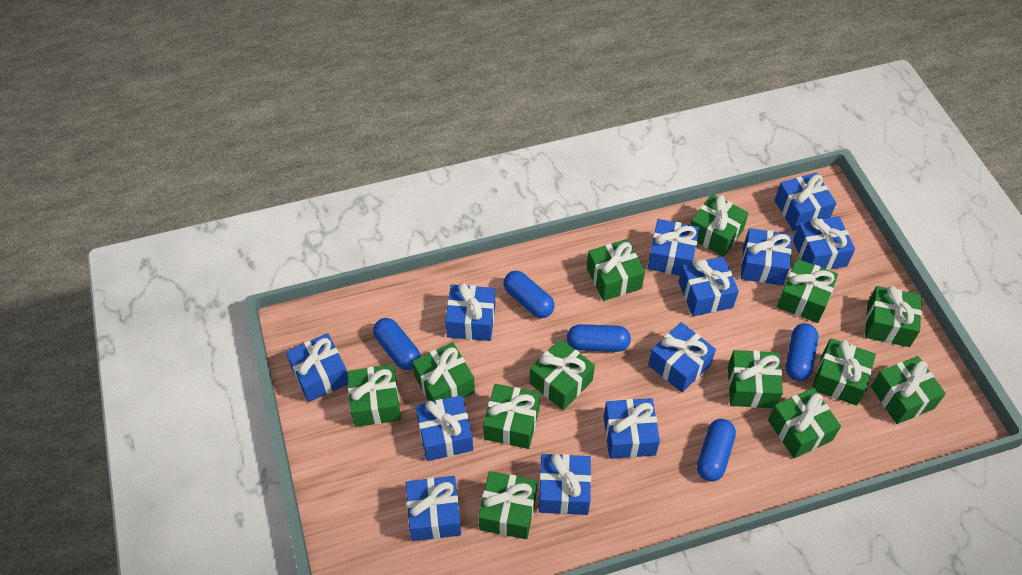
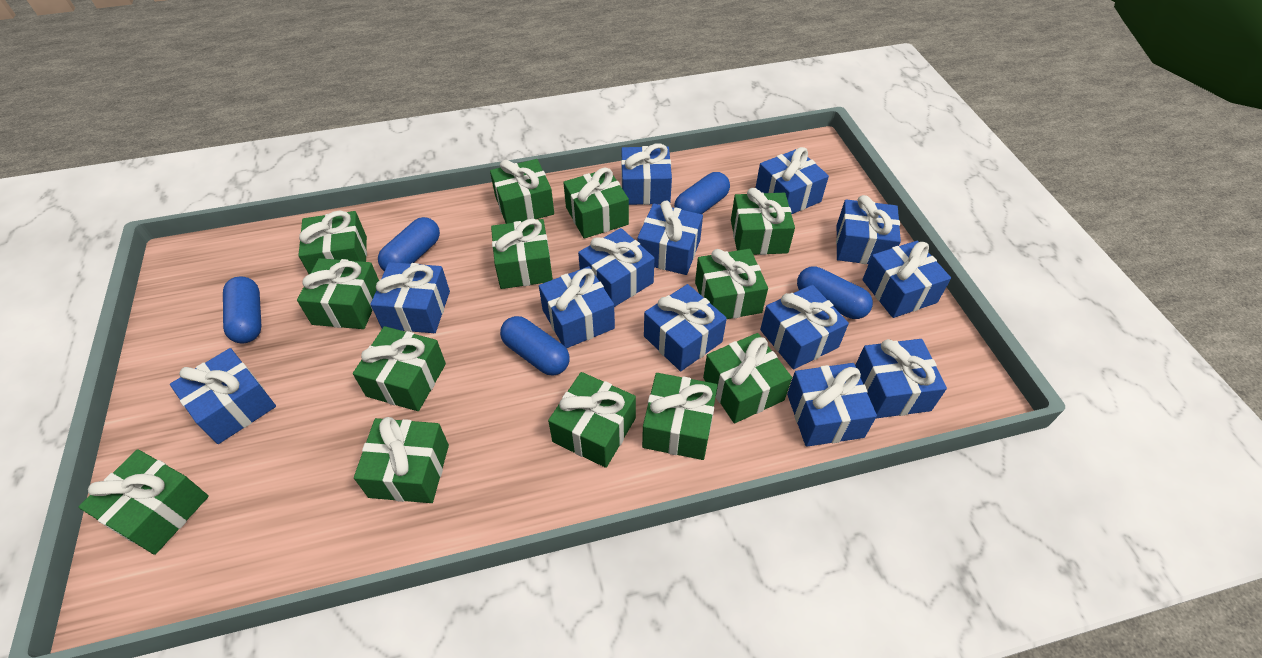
blue gift: [286,333,348,402] [406,476,461,541] [415,395,473,461] [445,283,495,341] [539,454,591,515] [604,398,660,459] [647,219,699,276] [648,322,716,393] [679,257,739,316] [741,228,792,286] [774,173,836,231] [793,216,855,270] = 12 -> [170,348,276,444] [371,262,450,333] [539,266,615,348] [578,228,655,307] [621,143,672,205] [637,200,703,275] [644,284,727,371] [755,147,829,214] [760,285,849,370] [787,363,877,447] [836,195,901,264] [855,339,947,418] [862,241,951,318] = 13

